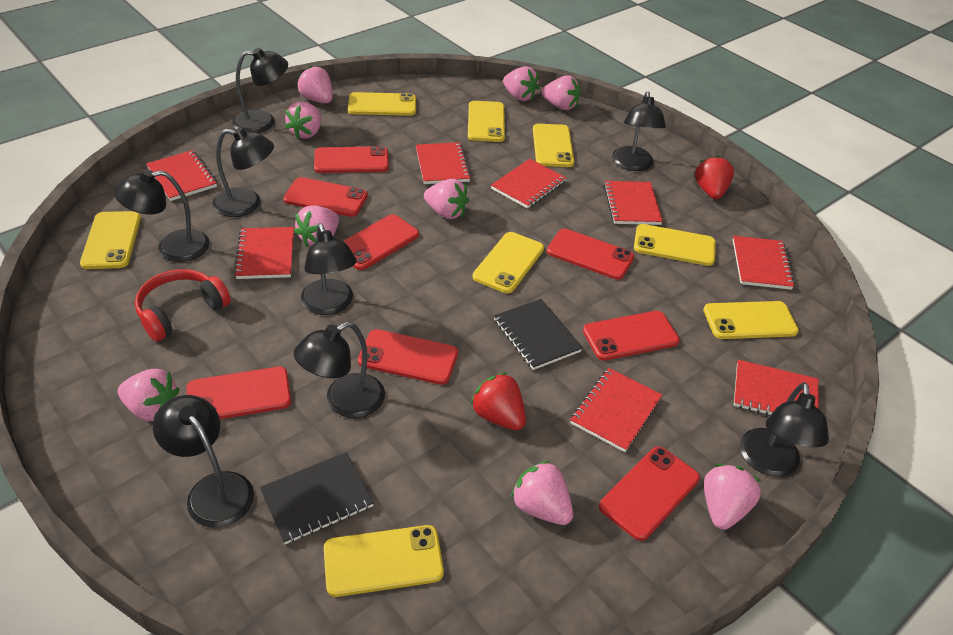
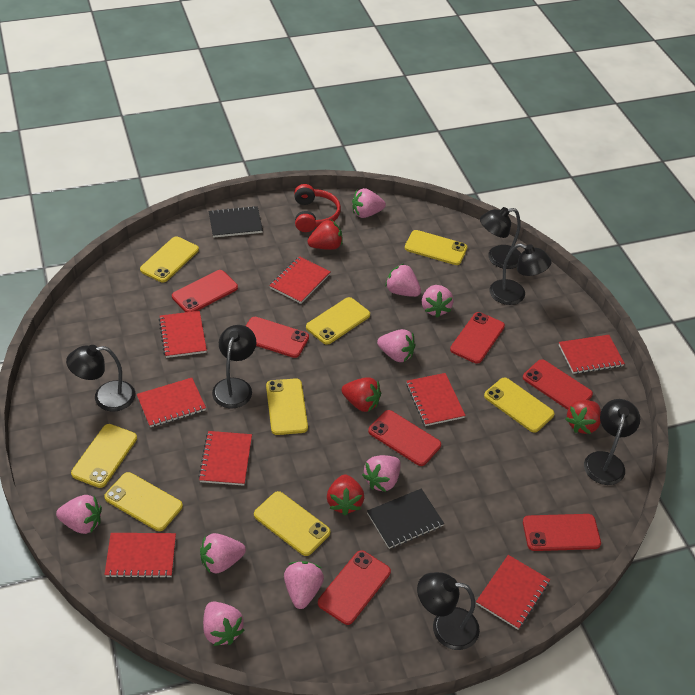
black lamp: [115,169,209,262] [153,395,254,528] [213,127,274,217] [232,48,288,133] [294,322,385,418] [301,224,357,315] [612,92,666,171] [740,382,829,477] = 8 -> [66,345,135,412] [212,325,256,409] [417,572,480,650] [480,207,521,269] [490,244,551,305] [584,399,640,485] = 6
red phone: [187,367,291,419] [283,177,368,217] [314,146,389,173] [343,214,419,270] [358,329,458,385] [547,229,634,280] [583,311,680,360] [599,446,700,541] = 8 -> [172,270,238,312] [246,317,309,358] [318,550,391,625] [368,410,441,466] [450,312,505,364] [523,359,593,410] [523,514,601,551] = 7
red strawberry: [470,373,526,430] [695,156,734,199] = 2 -> [307,220,343,250] [327,474,364,515] [341,377,381,412] [566,400,601,434] = 4

